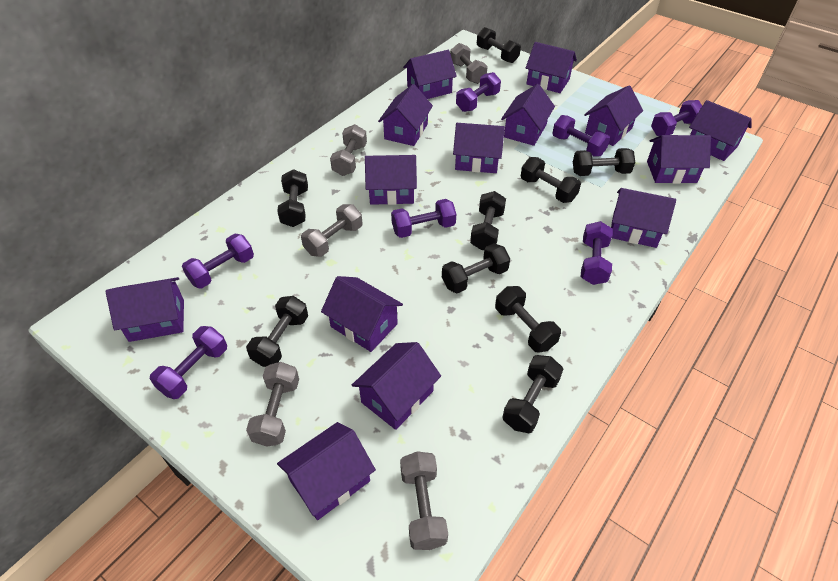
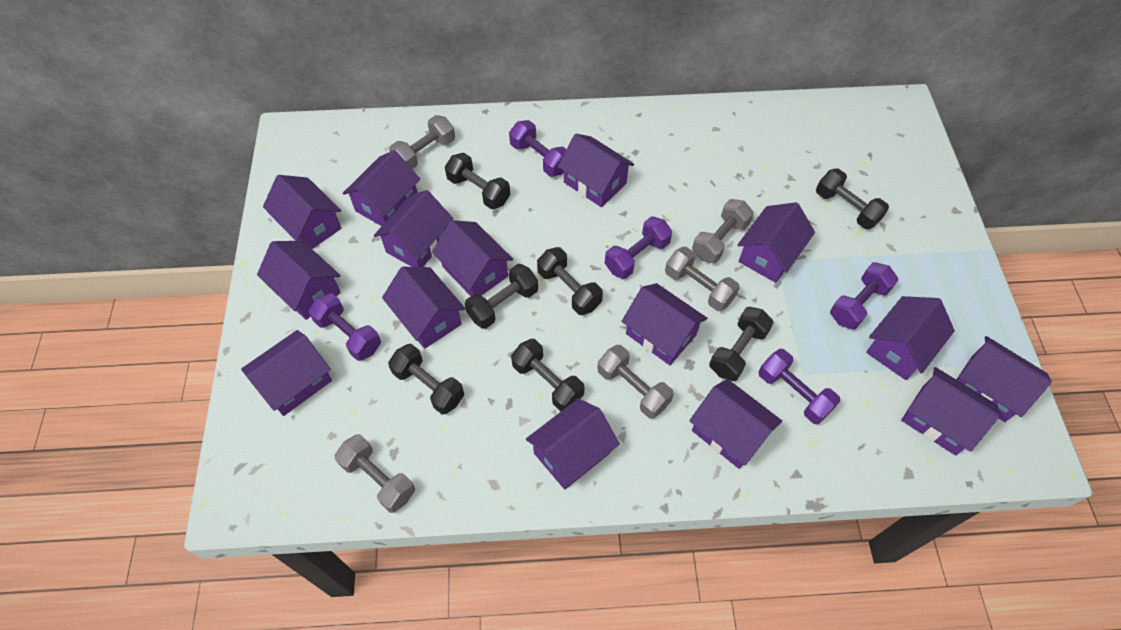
black dumbbell: [246,296,308,367] [277,169,308,227] [442,243,510,294] [470,191,506,250] [477,27,521,63] [495,286,561,353] [502,355,563,433] [521,157,581,203] [573,148,635,176] = 9 -> [388,344,464,414] [445,153,510,209] [465,264,538,329] [511,339,585,411] [537,247,603,315] [709,307,774,381] [816,168,889,229] = 7
purple dumbbell: [150,326,227,399] [182,234,254,289] [391,199,456,238] [456,72,501,112] [552,115,610,157] [581,221,613,285] [651,100,702,136] = 7 -> [308,293,381,361] [509,120,566,177] [605,216,672,279] [759,349,840,424] [830,262,898,330] = 5
purple house: [106,277,184,342] [277,422,376,520] [321,276,403,352] [352,342,441,430] [365,155,417,205] [378,84,433,146] [403,50,457,99] [453,123,505,173] [501,84,555,146] [526,42,577,93] [584,86,643,146] [611,188,676,248] [647,135,711,184] [689,100,751,161] = 14 -> [241,330,332,416] [257,241,341,320] [263,175,342,249] [342,150,420,226] [374,190,453,267] [382,267,465,349] [432,220,513,296] [526,398,620,490] [558,134,634,207] [621,283,708,365] [689,379,782,469] [737,202,815,283] [866,296,955,380] [901,367,1000,455] [956,336,1052,422] = 15

